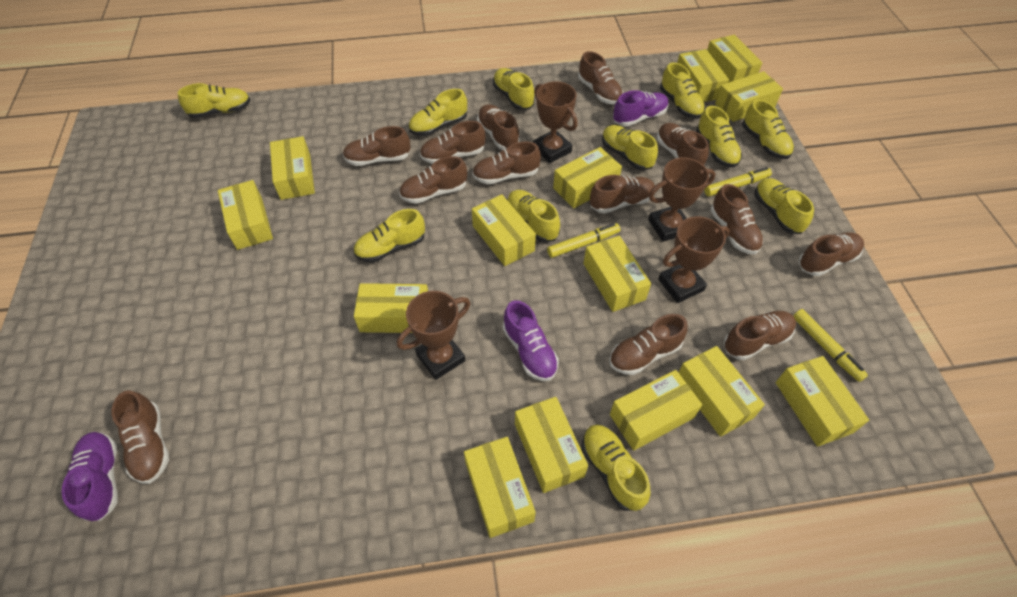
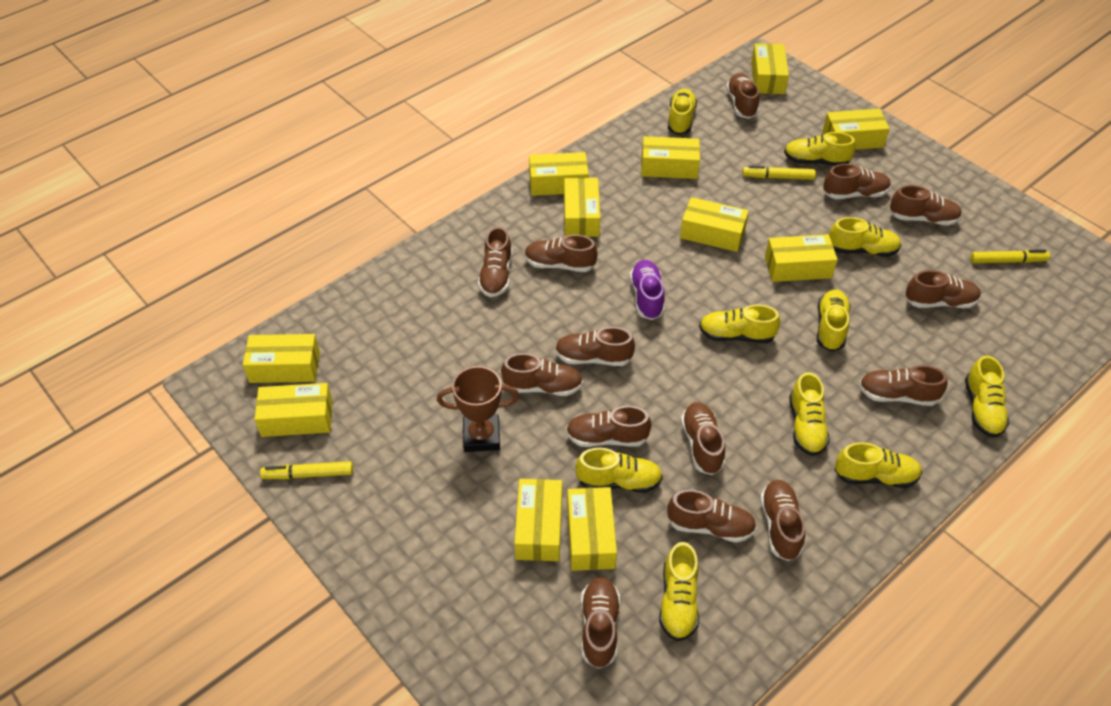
brown shoe: [112,390,169,484] [343,126,411,166] [399,156,467,204] [420,121,485,164] [472,141,541,184] [477,104,520,150] [578,51,623,104] [590,175,655,213] [609,314,688,375] [657,123,709,165] [711,184,763,254] [723,311,796,360] [798,232,864,276] = 13 -> [478,227,512,297] [501,353,583,396] [525,235,597,272] [555,327,635,366] [566,406,652,447] [581,577,620,669] [667,489,756,543] [681,402,725,475] [726,73,760,119] [760,480,805,561] [823,164,891,199] [859,365,948,406] [890,185,962,226] [905,270,981,308] = 14
brown trophy: [397,291,470,380] [533,81,578,163] [648,158,715,242] [658,216,730,303] = 4 -> [437,366,519,452] = 1
purple shoe: [62,432,118,521] [503,300,559,381] [613,90,669,126] = 3 -> [630,260,665,320] = 1
yellow box: [218,180,273,250] [270,136,315,200] [354,283,428,333] [464,437,536,538] [472,194,536,266] [515,397,588,493] [553,147,622,208] [583,236,651,312] [610,370,702,451] [677,49,729,102] [678,346,765,437] [707,35,762,83] [715,71,783,122] [775,356,869,447] = 14 -> [243,334,320,383] [254,383,332,437] [514,479,562,561] [529,152,589,196] [564,178,600,237] [567,487,617,571] [641,136,700,179] [680,197,749,252] [751,43,789,94] [765,234,838,282] [823,109,890,150] = 11
yellow shoe: [178,83,251,118] [353,209,425,262] [409,89,467,136] [493,68,535,110] [507,190,560,242] [582,425,650,511] [602,125,658,170] [660,62,705,118] [696,106,742,168] [742,99,794,159] [755,178,814,234] = 11 -> [575,448,663,493] [659,542,699,641] [668,89,697,135] [699,305,780,343] [784,132,856,166] [789,372,830,456] [817,290,851,351] [829,217,901,257] [835,442,922,488] [965,355,1009,438] = 10

